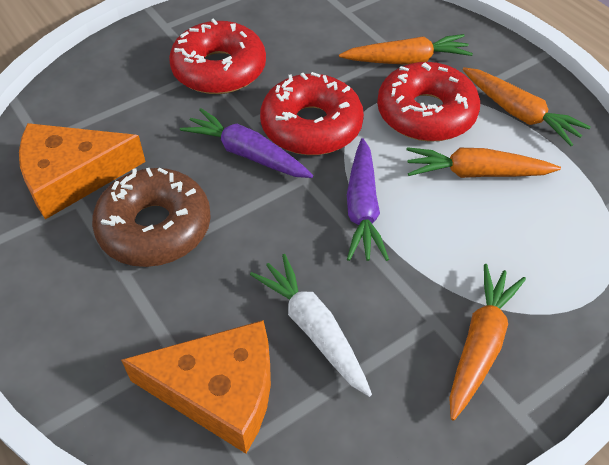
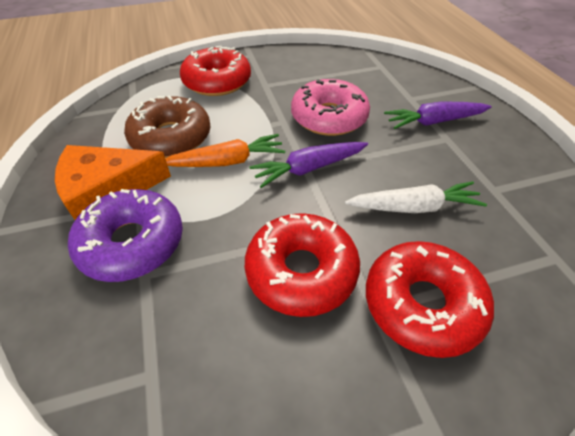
orange carrot: [339,34,473,65] [406,147,561,178] [449,264,526,421] [463,67,591,146] = 4 -> [166,134,285,167] = 1
orange cheese: [19,123,146,219] [121,320,271,454] = 2 -> [55,145,171,220] = 1
pink donut: none = 0 -> [291,79,370,136] = 1
purple donut: none = 0 -> [68,189,183,282] = 1

